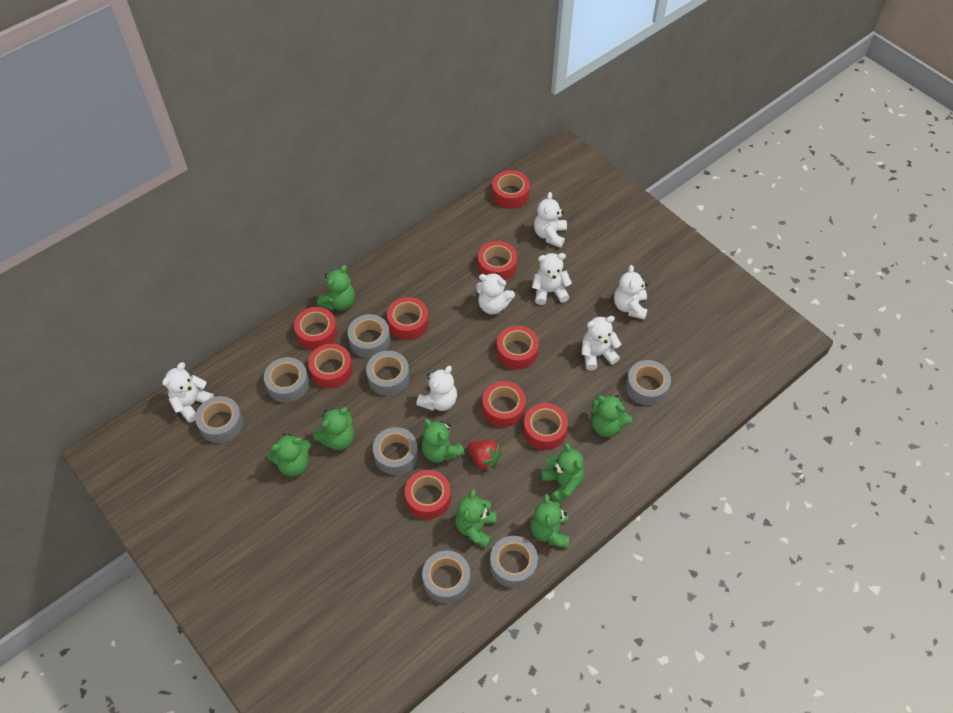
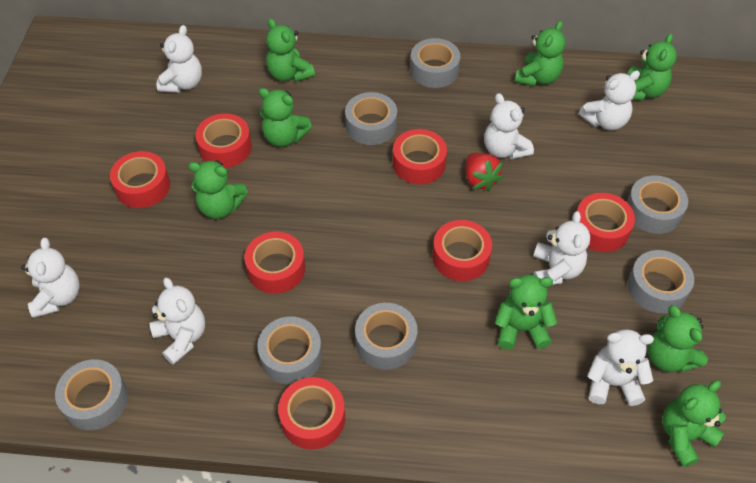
grey tape: [195,396,243,443] [264,357,309,403] [348,314,390,358] [366,351,410,396] [373,427,418,475] [422,550,470,603] [490,536,538,588] [626,360,671,406] = 8 -> [55,359,128,430] [257,317,322,384] [345,92,397,145] [355,303,417,370] [410,38,460,88] [627,175,688,234] [627,250,694,313] = 7
red tape: [294,307,338,350] [308,344,353,388] [387,297,429,340] [405,470,451,519] [478,241,517,281] [482,381,526,427] [492,170,530,209] [497,325,539,370] [523,403,568,450] = 9 -> [110,151,170,208] [196,113,252,168] [244,232,305,294] [278,377,345,450] [393,129,447,184] [432,220,492,281] [577,193,635,252] = 7

